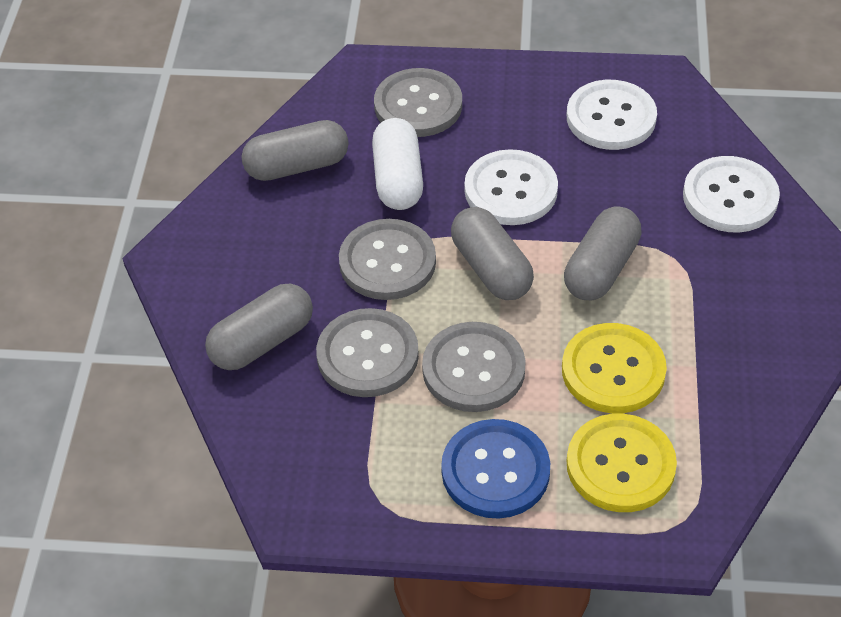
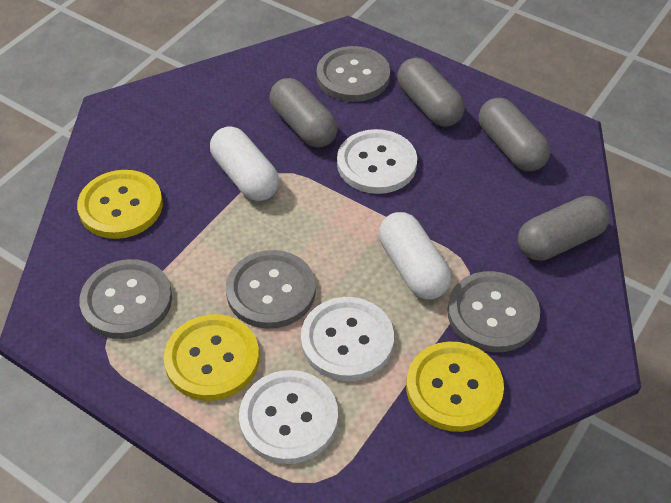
blue button: [441,419,550,519] = 1 -> none = 0
white capsule: [372,118,423,210] = 1 -> [210,126,279,201] [379,212,451,300] = 2
yellow button: [562,323,667,413] [567,414,677,512] = 2 -> [77,170,163,239] [164,314,259,401] [406,342,504,432] = 3

